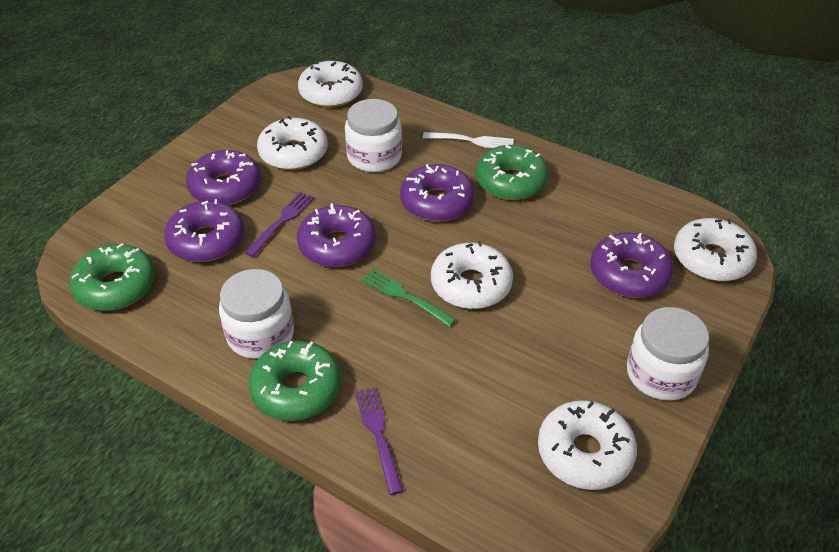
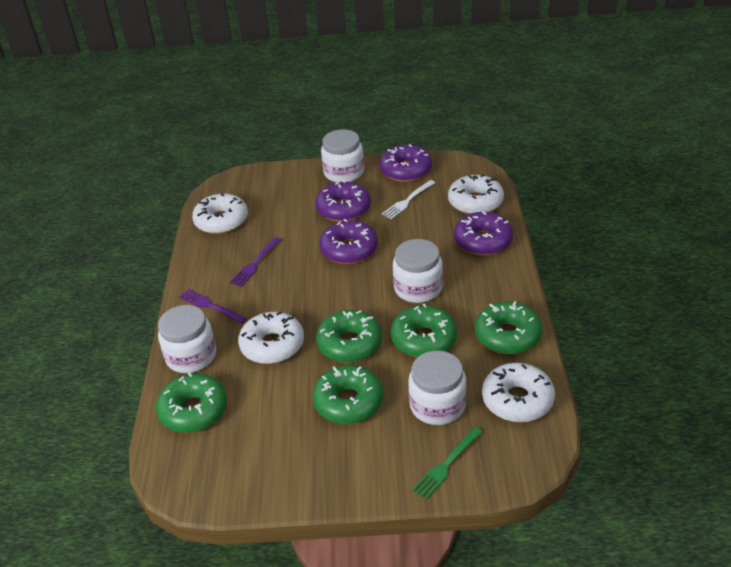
green donut: [69,243,155,311] [249,341,341,421] [475,145,549,200] = 3 -> [156,372,227,433] [312,365,383,424] [316,310,382,363] [390,303,457,357] [475,301,542,354] = 5
purple donut: [164,199,244,262] [186,150,261,205] [297,203,376,267] [400,164,475,222] [591,233,674,298] = 5 -> [316,180,371,222] [319,219,378,264] [380,144,432,182] [454,212,513,255] = 4
white donut: [257,116,328,170] [298,61,363,108] [431,241,513,309] [538,400,637,490] [674,218,757,281] = 5 -> [192,193,248,234] [238,311,304,364] [448,174,504,214] [482,363,555,422] = 4
white jar: [219,269,294,359] [345,99,402,172] [627,307,709,401] = 3 -> [158,305,216,373] [321,129,364,183] [393,239,443,303] [408,351,467,425] = 4

